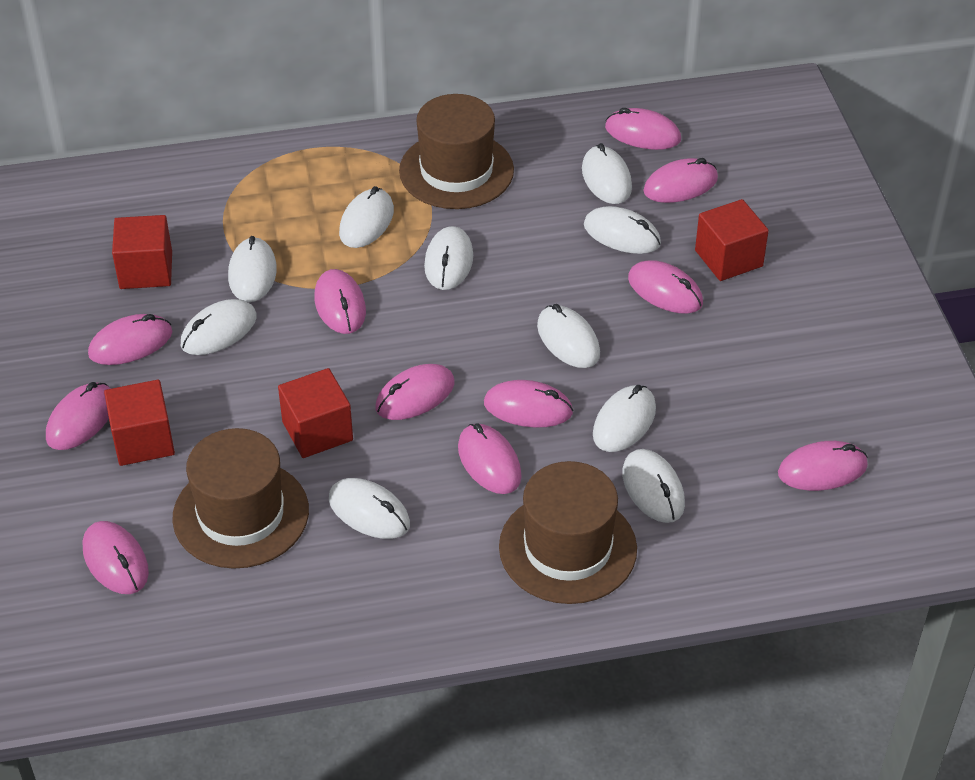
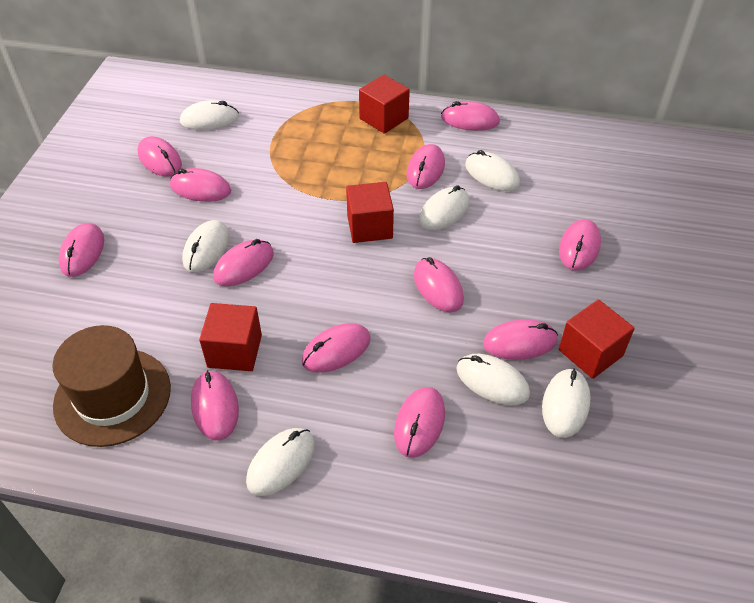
brown hat: [172,428,309,569] [399,94,514,209] [499,461,637,604] = 3 -> [52,325,171,447] = 1
pink mouse: [46,382,111,450] [83,521,149,594] [88,314,172,365] [314,269,366,334] [375,364,454,420] [458,423,522,494] [484,380,573,427] [605,108,681,150] [628,260,703,314] [643,158,718,203] [778,441,868,491] = 11 -> [59,223,104,277] [138,136,182,176] [170,168,231,202] [191,370,239,440] [213,239,274,286] [302,323,370,373] [394,387,445,458] [406,144,445,189] [414,257,464,312] [441,101,500,131] [483,319,558,360] [559,219,601,271] = 12
white mouse: [181,299,257,355] [228,236,277,302] [329,478,410,539] [339,186,394,248] [424,226,473,290] [537,304,600,368] [582,143,632,204] [584,206,661,254] [593,385,656,452] [622,449,685,523] = 10 -> [180,100,239,130] [182,220,229,272] [246,428,315,496] [419,185,470,230] [456,354,530,405] [465,150,520,191] [542,368,591,438] = 7

